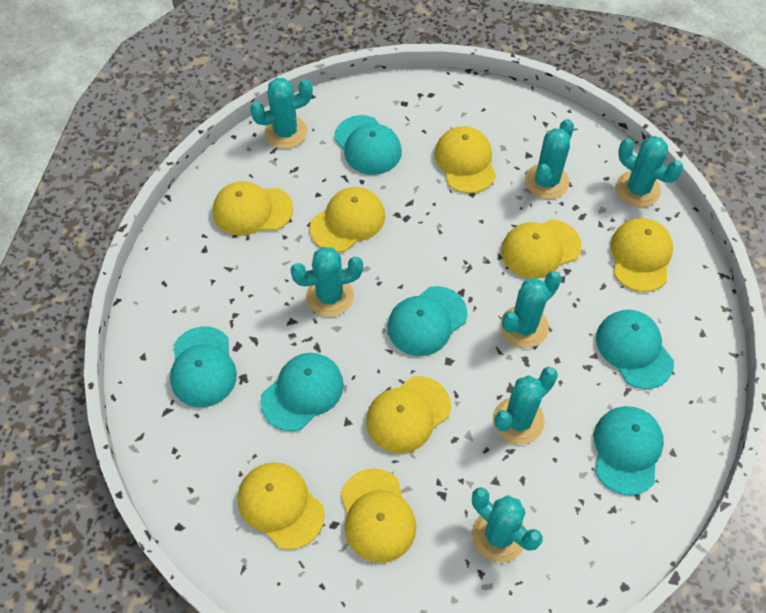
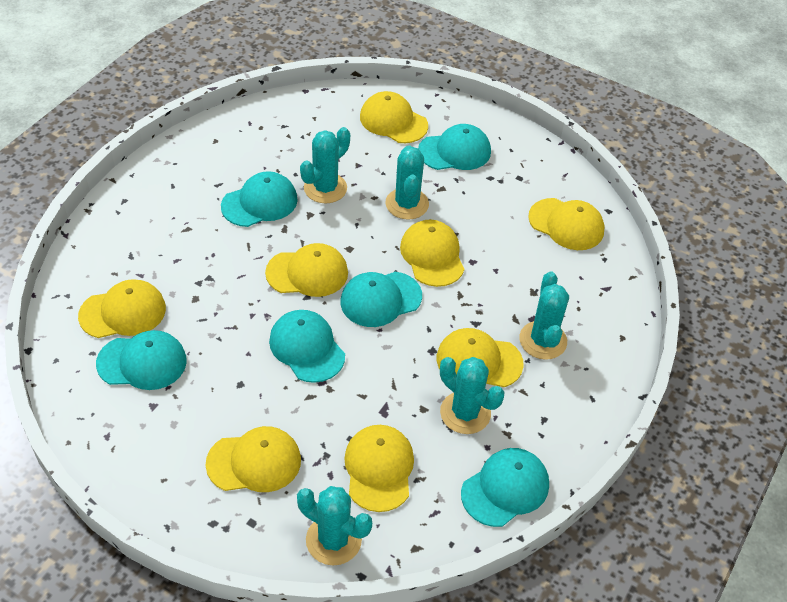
turquoise cactus: [250,78,313,149] [290,247,363,317] [472,487,543,563] [493,367,558,444] [500,271,562,348] [525,119,574,199] [616,136,683,207] = 7 -> [297,486,372,565] [300,127,350,203] [385,145,429,220] [440,357,504,434] [519,272,569,360] = 5

